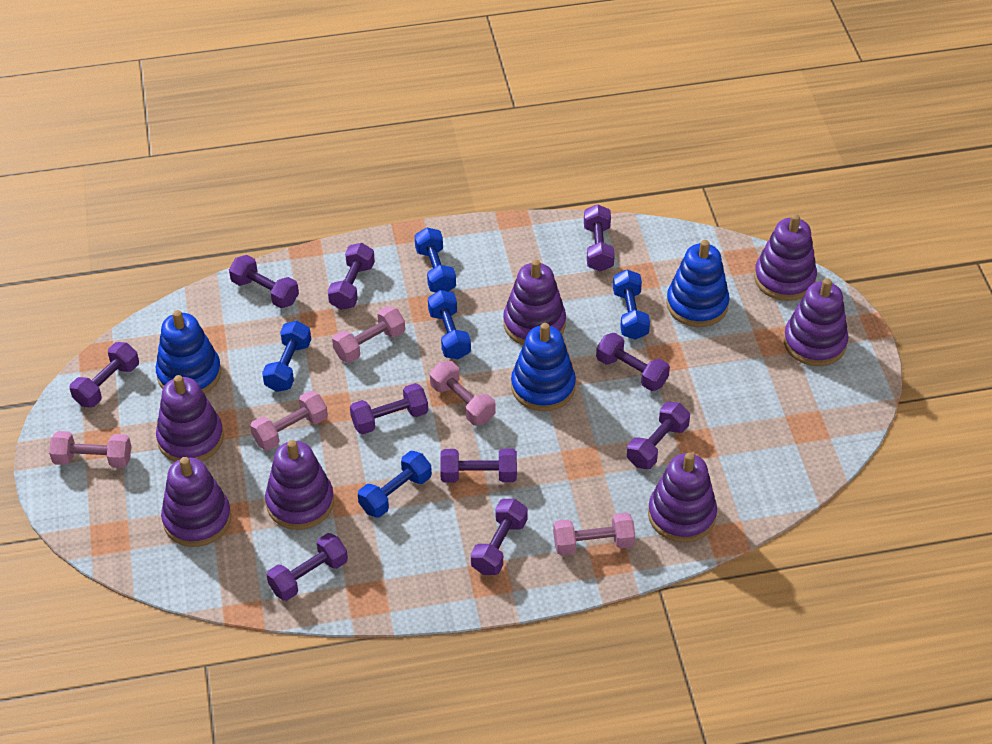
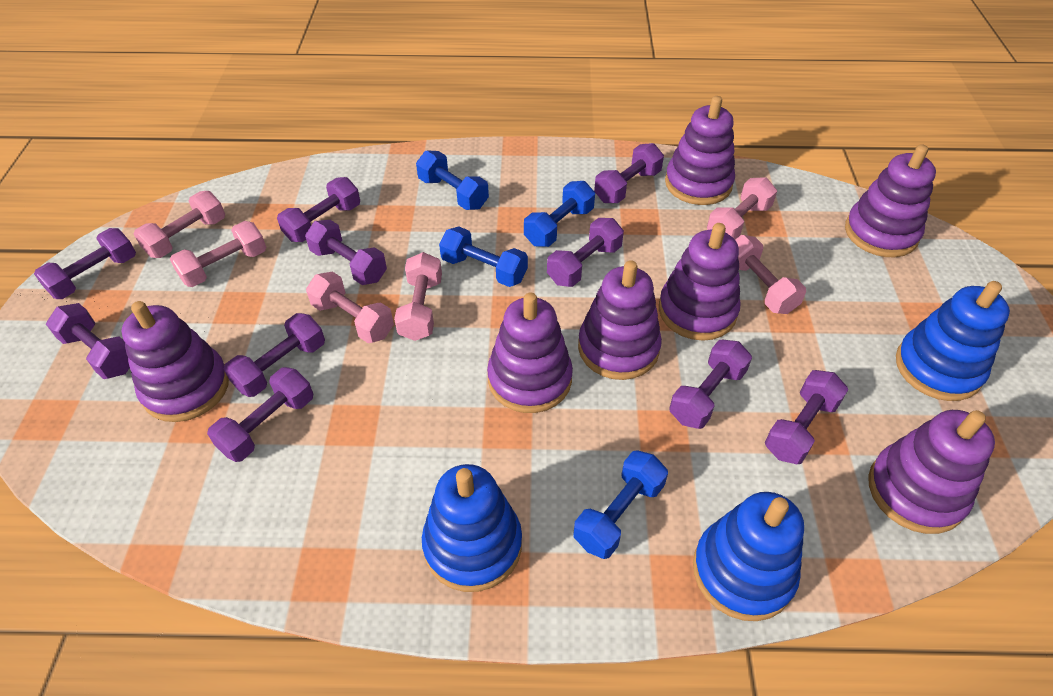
blue dumbbell: [262,321,311,392] [358,451,432,518] [415,227,456,292] [428,290,471,360] [613,270,650,340] = 5 -> [416,150,489,210] [439,226,528,287] [524,181,595,247] [573,450,668,559] = 4
pink dumbbell: [49,431,131,468] [250,391,328,451] [332,306,405,363] [430,361,496,425] [553,513,635,555] = 5 -> [134,191,225,258] [170,221,267,287] [306,272,394,343] [394,252,442,341] [707,177,777,239] [735,235,806,314] = 6

